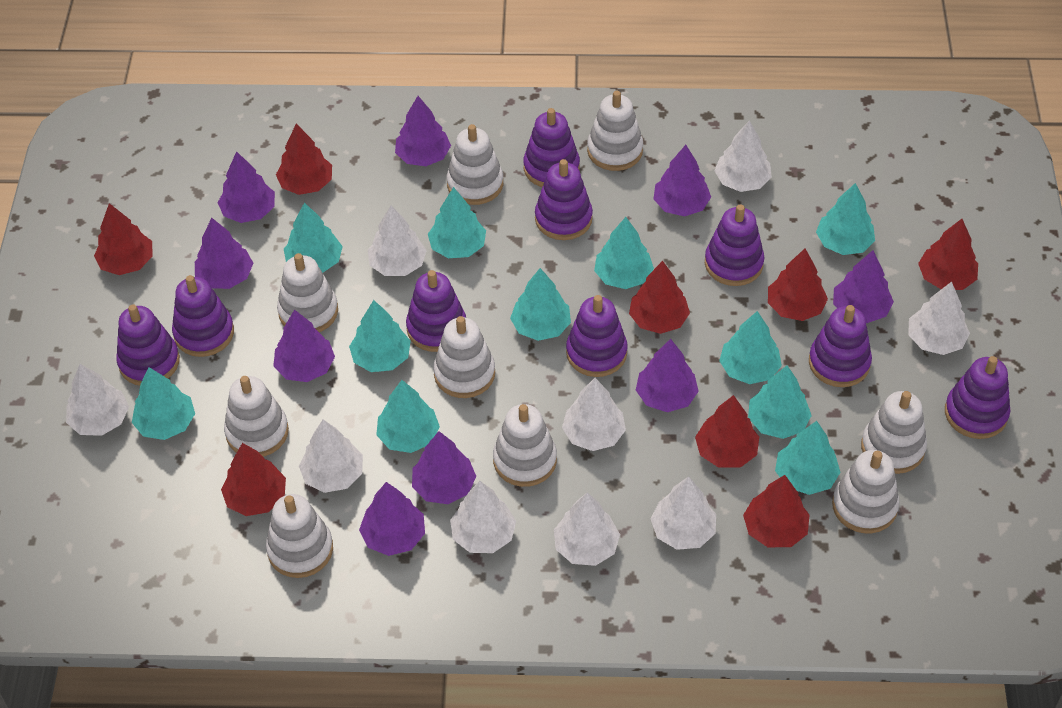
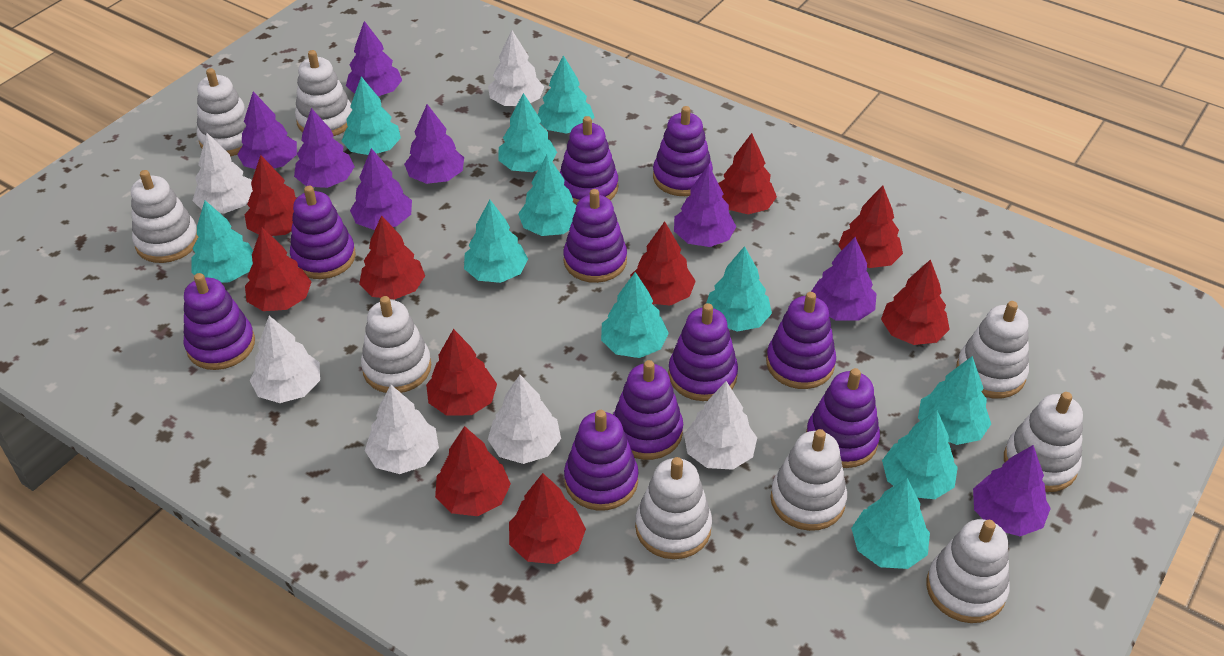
purple stacking toy: [116,304,180,386] [172,275,234,357] [406,270,466,352] [523,108,580,187] [535,159,593,240] [566,295,627,377] [705,205,764,286] [809,305,872,387] [945,356,1010,439] = 9 -> [184,273,255,370] [290,186,356,279] [560,116,618,205] [563,189,627,283] [564,410,639,511] [613,360,683,460] [653,106,713,196] [668,303,738,401] [766,292,836,389] [806,368,880,468] = 10
purple tree: [195,218,253,289] [218,151,275,223] [273,309,335,382] [359,482,425,556] [395,96,451,166] [412,431,476,504] [636,339,699,412] [653,145,711,216] [833,250,894,323] = 9 -> [237,91,297,169] [294,108,355,188] [346,21,402,96] [350,148,412,230] [404,104,464,184] [674,164,736,247] [811,237,877,321] [973,445,1051,536] = 8
red tree: [94,203,153,275] [221,443,286,516] [276,124,332,195] [629,261,690,334] [695,395,759,468] [743,475,810,547] [768,249,828,321] [918,219,978,290] = 8 -> [244,155,297,236] [245,227,311,311] [359,215,425,300] [426,329,497,415] [435,426,511,516] [509,473,586,564] [630,221,696,306] [718,133,777,214] [838,185,903,268] [881,259,950,345] = 10
white tree: [66,364,129,436] [299,420,363,493] [368,205,427,276] [450,481,516,553] [554,493,620,566] [562,378,626,451] [651,476,716,550] [714,120,772,192] [908,282,970,355] = 9 -> [193,133,253,214] [249,316,320,403] [365,385,439,474] [488,31,544,106] [488,375,561,464] [684,381,757,470] = 6

